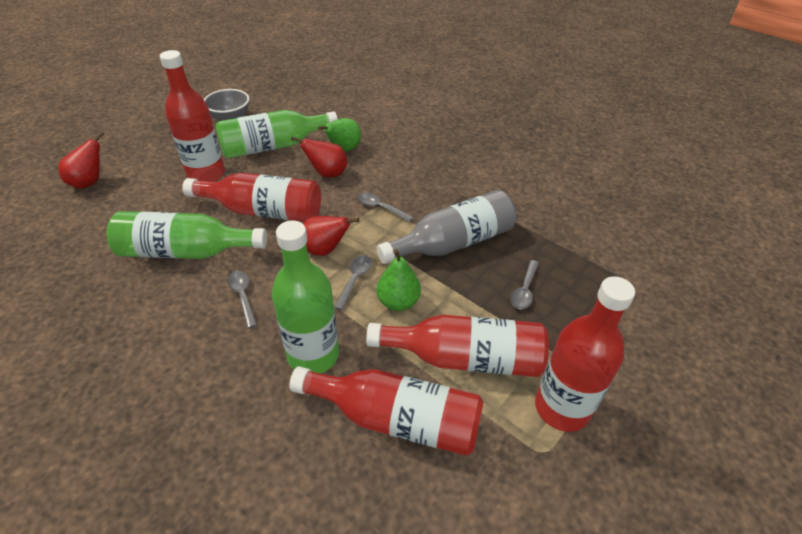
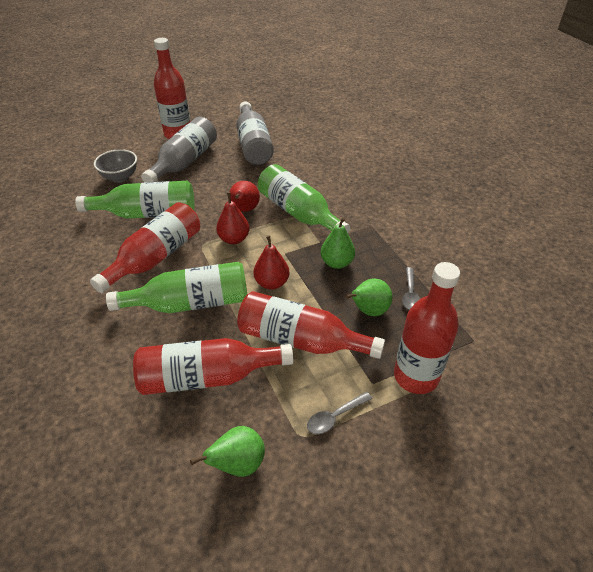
green pear: [318,118,361,151] [377,249,421,311] = 2 -> [190,426,265,477] [321,217,355,269] [346,279,393,316] = 3
grey bottle: [377,190,516,264] = 1 -> [141,117,217,183] [237,101,274,165] = 2
grey spoon: [227,271,257,329] [334,255,372,310] [357,192,413,222] [510,260,539,309] = 4 -> [307,392,372,434] [402,267,420,310] = 2

